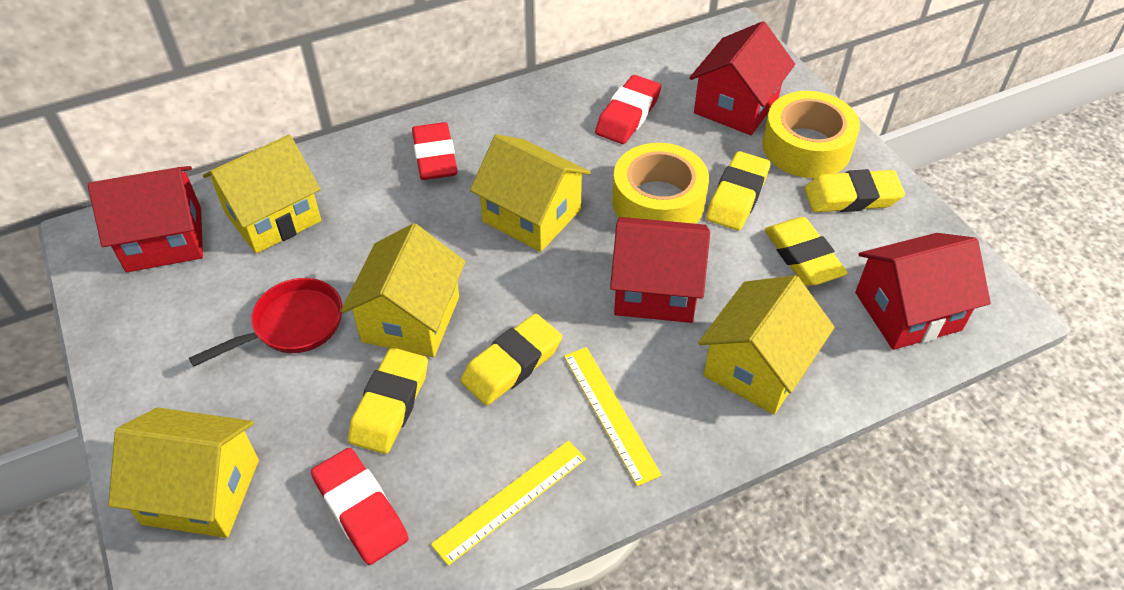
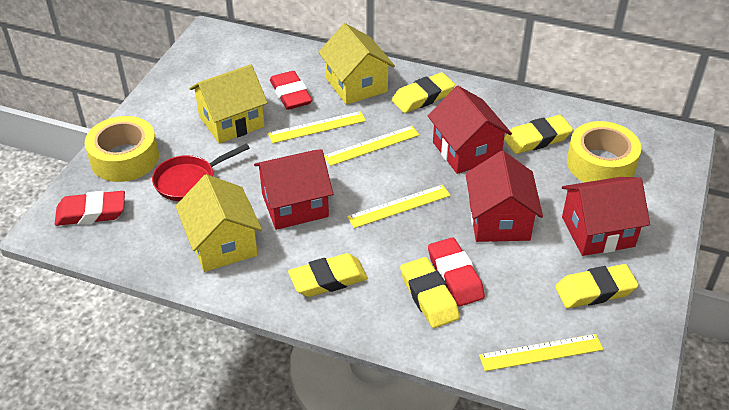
yellow house: [108,407,259,538] [203,134,321,254] [341,223,466,357] [470,134,591,252] [698,275,835,414] = 5 -> [175,174,262,272] [189,64,268,144] [318,23,395,105] = 3
yellow ruler: [431,441,586,566] [564,347,662,486] = 2 -> [268,111,366,143] [324,126,420,166] [347,185,451,228] [479,334,603,371] = 4

